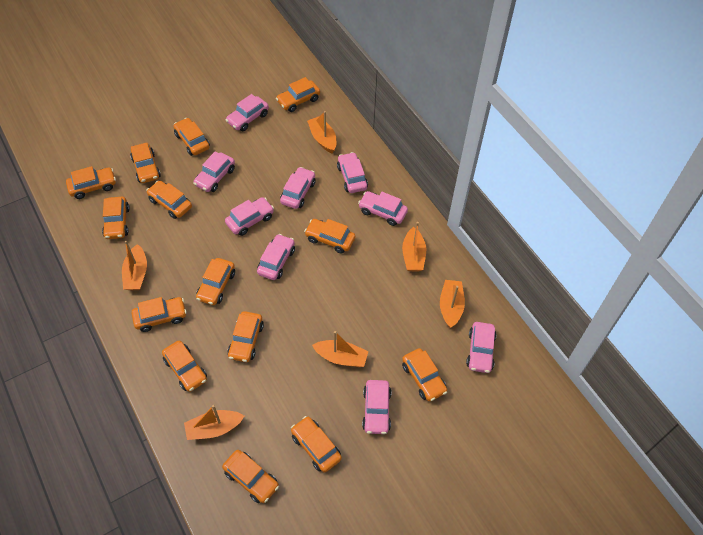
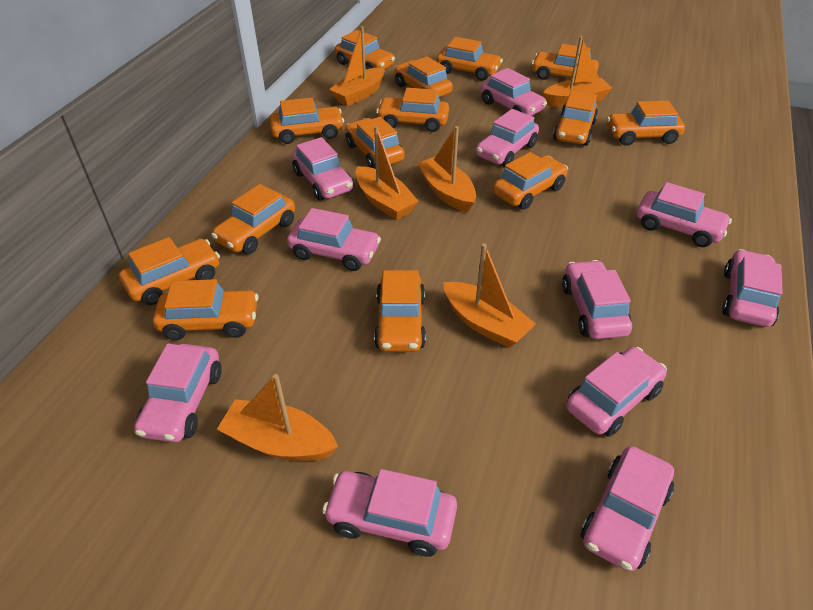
pink car: [193,151,235,192] [225,197,274,236] [226,94,269,131] [257,234,295,280] [280,167,316,209] [337,152,368,193] [358,191,408,226] [362,380,391,434] [466,322,496,373] = 9 -> [134,344,221,443] [287,208,381,271] [292,137,353,200] [322,469,457,557] [476,109,539,167] [481,68,547,116] [562,260,632,339] [566,347,667,437] [581,446,674,572] [637,182,732,247] [722,249,783,327] = 11

